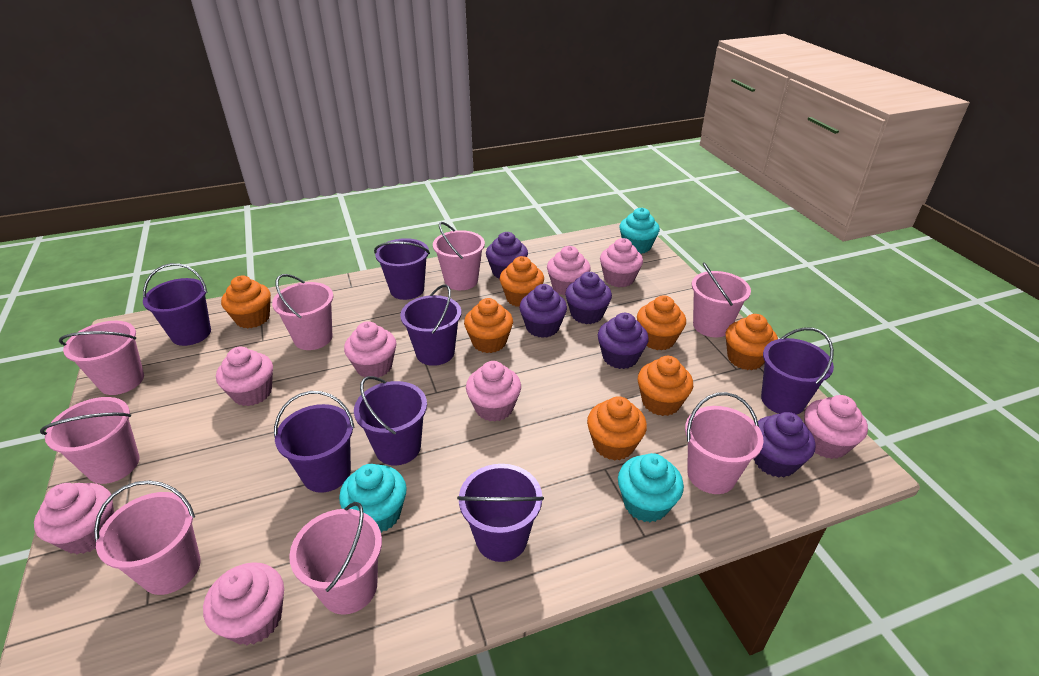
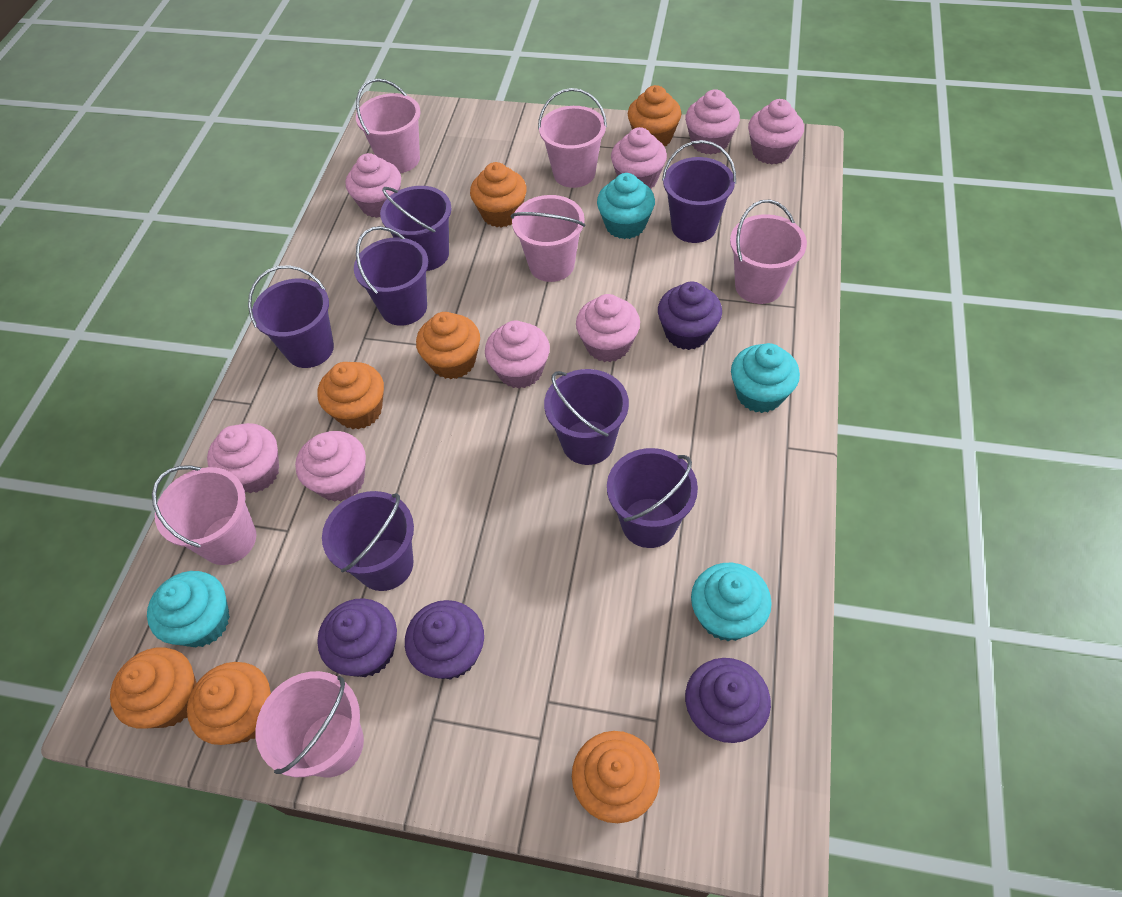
pink bucket: [40,397,140,484] [59,321,144,395] [94,480,201,595] [272,274,333,350] [289,502,382,615] [433,222,485,290] [685,392,763,494] [692,262,751,337] = 8 -> [152,465,256,565] [256,671,364,777] [356,78,421,173] [511,195,585,282] [538,88,607,188] [730,200,807,304] = 6
purple cupcake: [486,232,528,279] [519,284,567,338] [565,272,612,324] [598,313,649,369] [754,412,816,477] = 5 -> [317,598,397,677] [405,600,484,680] [658,281,722,350] [685,658,771,743] = 4
turquoise cupcake: [339,464,407,533] [618,453,684,522] [619,208,660,254] = 3 -> [147,571,230,647] [597,173,655,239] [691,563,772,641] [731,343,800,413] = 4

